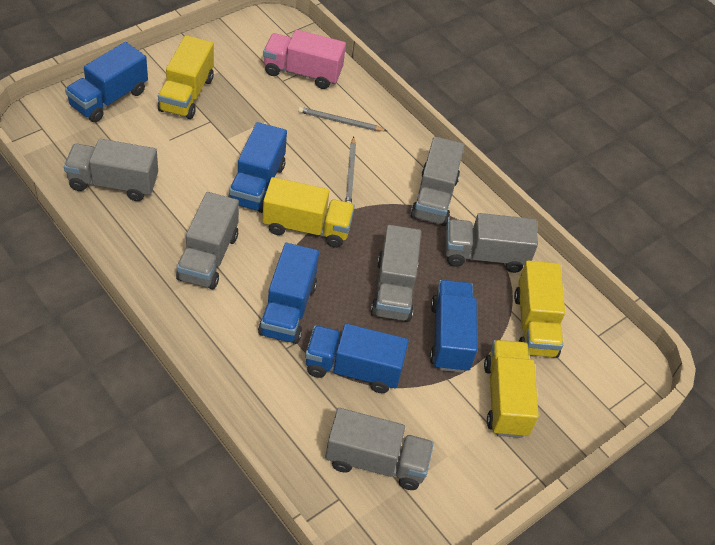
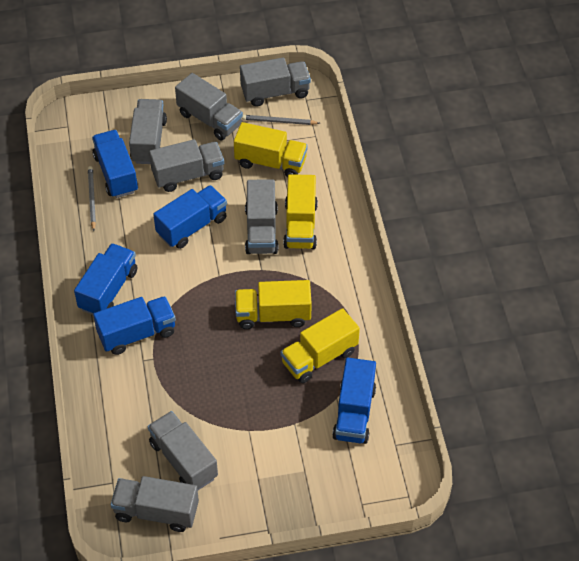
grey truck: [64,139,158,201] [176,192,239,290] [325,408,434,490] [371,225,421,322] [411,136,465,226] [445,213,538,273] = 6 -> [111,476,199,532] [129,99,167,164] [148,411,218,490] [149,139,224,192] [175,73,243,140] [240,57,311,107] [245,179,278,254] = 7
pink truck: [263,30,346,89] = 1 -> none = 0

